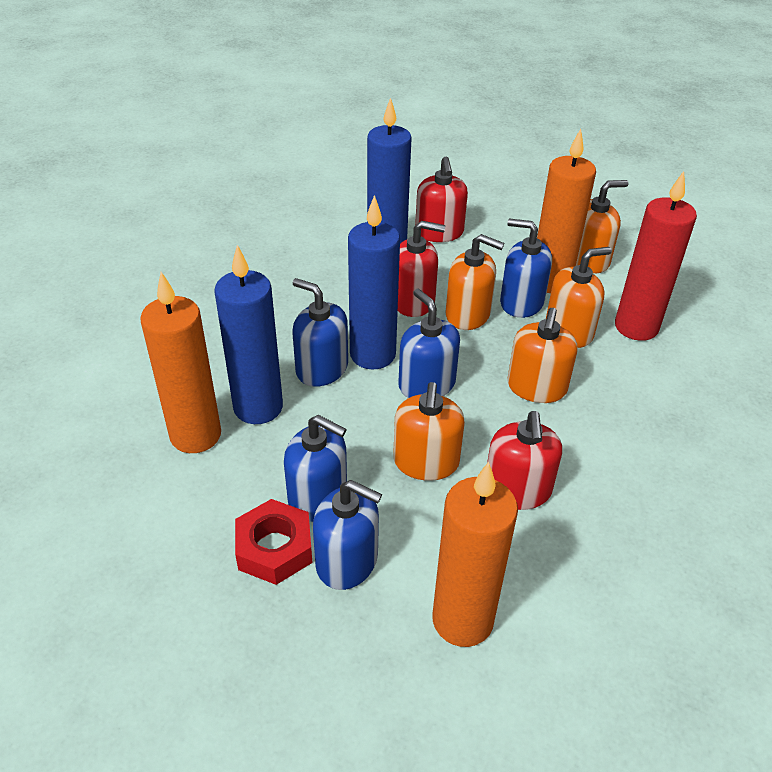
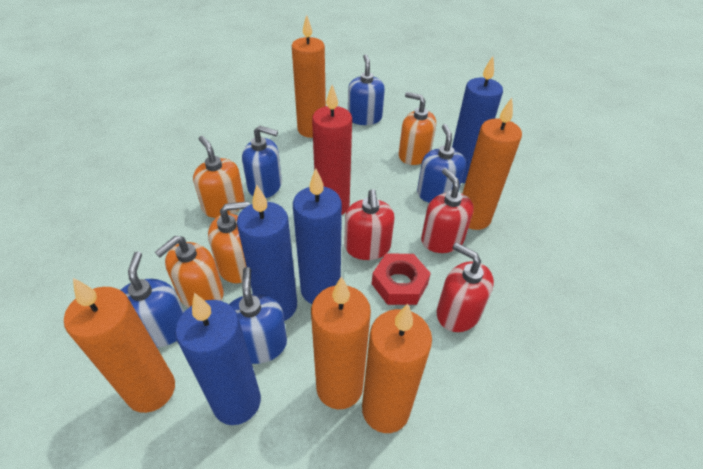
blue candle: [214,245,283,424] [348,195,400,370] [367,98,412,243] = 3 -> [175,293,261,425] [237,184,297,321] [293,168,342,304] [452,56,503,183] = 4
orange candle: [140,272,221,453] [432,462,518,647] [537,129,596,293] = 3 -> [64,278,175,413] [292,15,326,138] [311,276,371,409] [362,303,432,433] [462,98,522,230] = 5
orange soap dispenser: [393,382,465,481] [445,234,504,330] [507,308,577,403] [546,247,612,348] [576,180,628,273] = 5 -> [155,236,224,308] [193,136,245,218] [208,201,249,283] [399,92,436,165] = 4

